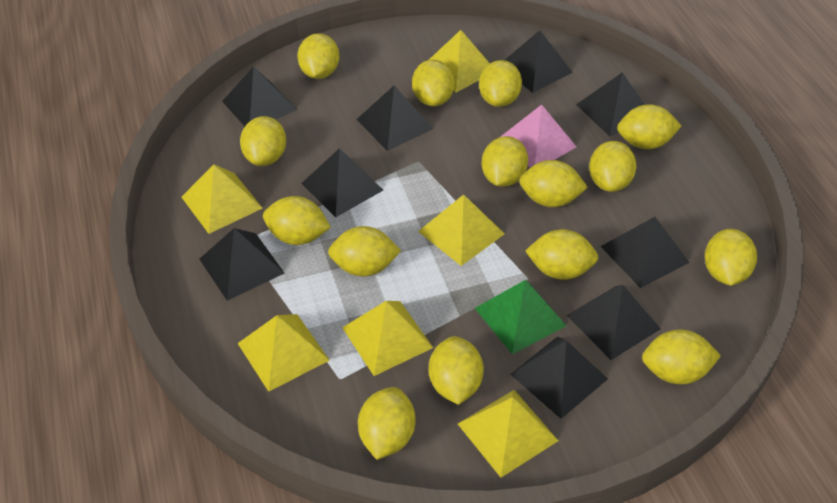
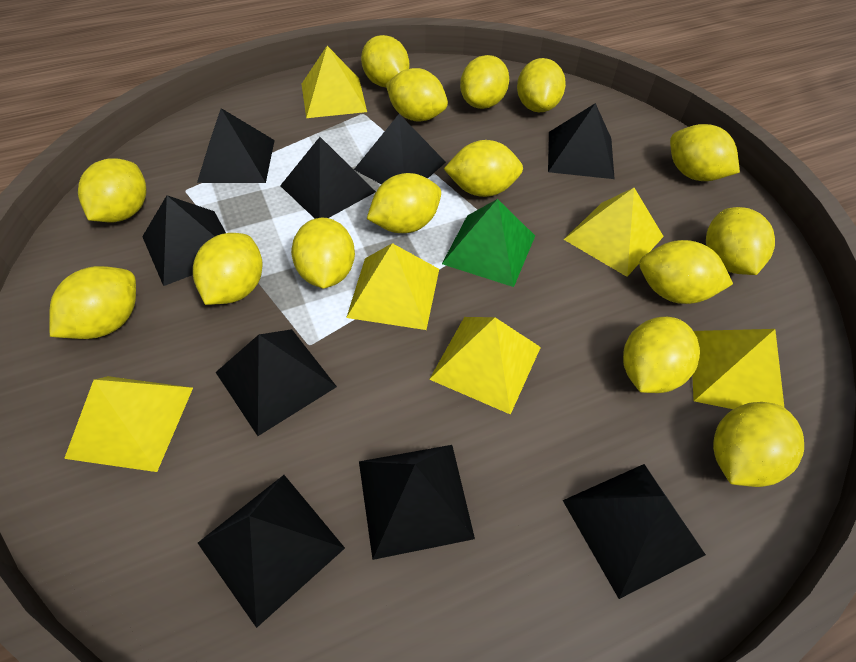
pink pyramid: [500,105,577,168] = 1 -> none = 0

